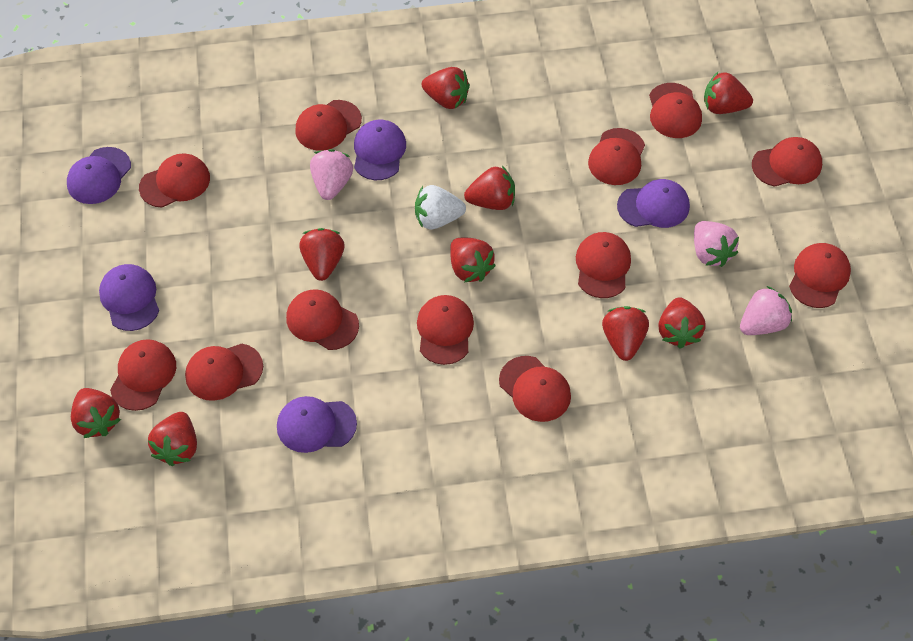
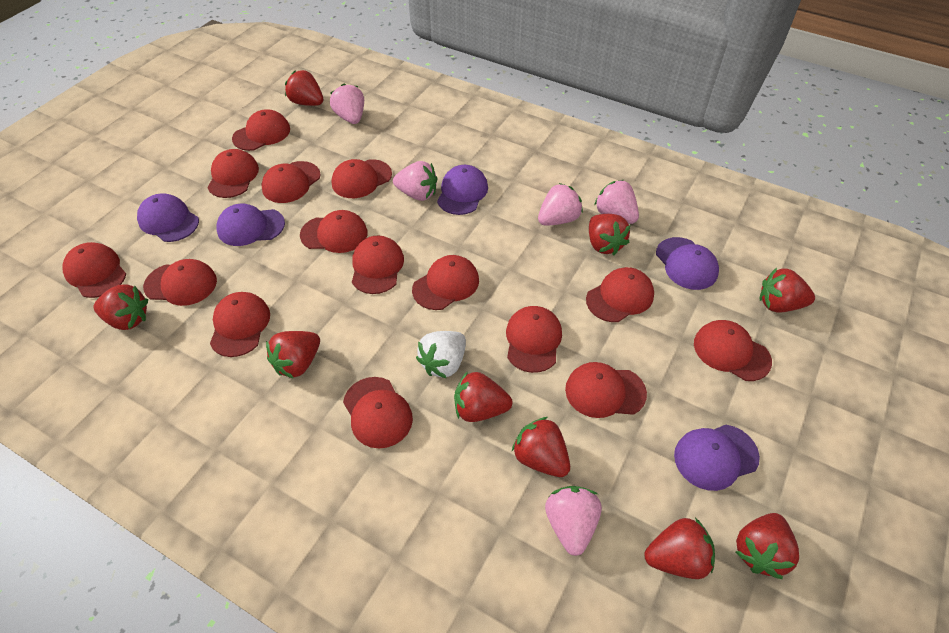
pink strawberry: [310,149,353,200] [694,221,739,267] [740,286,792,335] = 3 -> [330,83,364,124] [393,161,437,201] [538,183,583,225] [545,486,602,556] [594,180,639,224] = 5
red cap: [110,339,176,411] [139,154,210,208] [185,344,263,401] [286,289,359,350] [295,100,362,151] [417,295,474,365] [499,356,571,422] [576,232,631,298] [588,128,645,185] [649,83,702,138] [752,137,822,187] [789,243,851,308] = 12 -> [63,242,126,298] [143,259,217,306] [208,149,259,198] [210,292,270,357] [232,109,290,151] [261,161,321,203] [300,210,368,253] [332,159,392,198] [343,377,413,448] [352,235,404,294] [412,255,479,310] [506,306,562,373] [565,362,647,418] [586,267,654,322] [694,320,772,381] = 15

